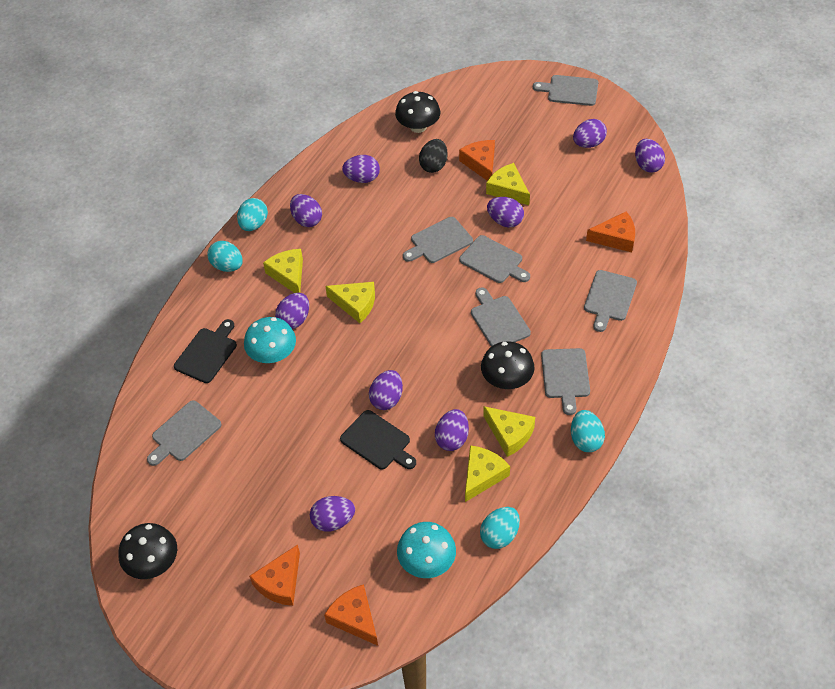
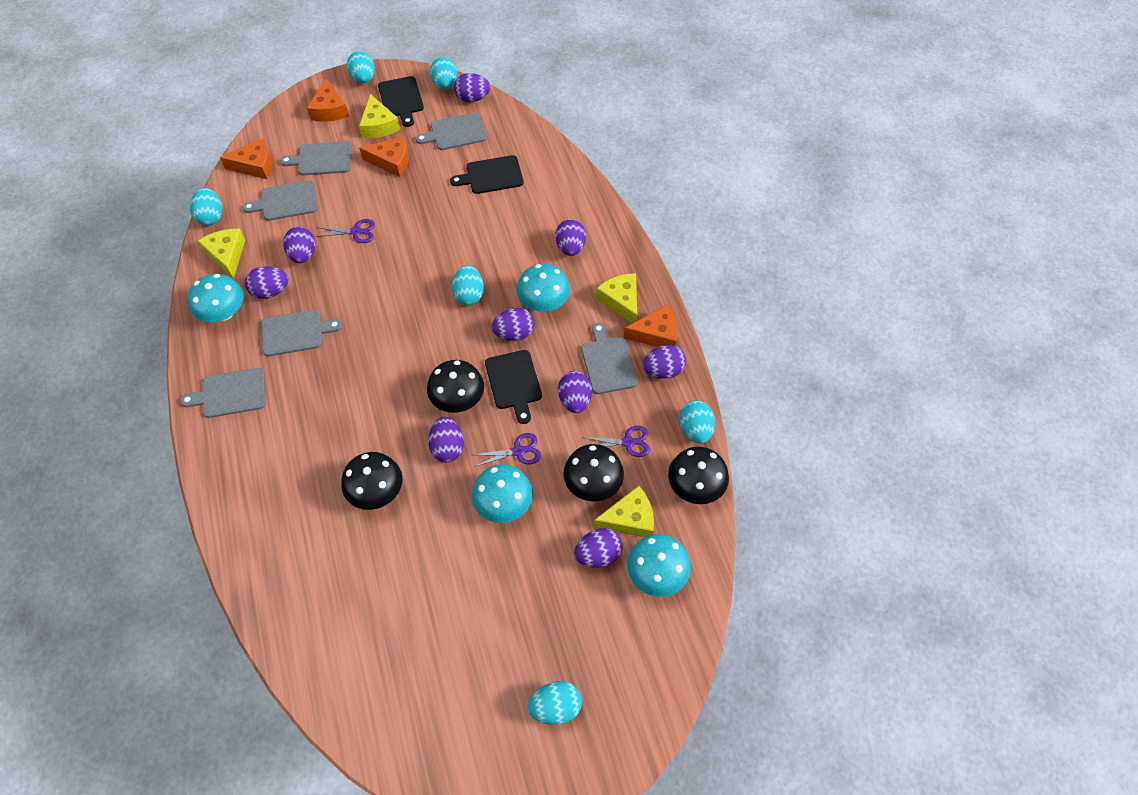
black cutting board: [174,319,237,383] [340,410,416,469] = 2 -> [378,76,424,127] [450,155,523,194] [485,350,542,424] = 3
black egg: [419,139,448,173] = 1 -> none = 0
black mushroom: [118,523,177,579] [395,91,440,133] [481,341,535,389] = 3 -> [341,452,402,510] [427,360,484,413] [563,444,624,502] [668,447,729,504] = 4
grey cutting board: [147,400,222,466] [403,217,473,263] [459,235,530,283] [471,287,531,347] [533,75,598,106] [541,348,590,415] [584,270,637,332] = 7 -> [180,368,266,418] [243,180,318,221] [261,310,343,356] [280,141,352,175] [416,112,487,150] [581,323,638,394] = 6
purple scissors: none = 0 -> [315,219,375,243] [473,433,541,467] [582,426,650,457] = 3
turquoise egg: [208,241,243,272] [237,198,268,231] [480,507,520,549] [571,410,605,452] = 4 -> [190,188,222,226] [347,51,375,83] [430,57,457,89] [452,265,484,305] [528,681,582,725] [679,400,715,444] = 6
turquoise mushroom: [244,317,296,363] [397,522,456,578] = 2 -> [188,274,244,322] [472,464,533,523] [516,264,570,312] [627,534,691,597] = 4
yellow cheese: [263,249,303,293] [325,282,375,323] [465,445,510,502] [483,406,535,457] [486,163,530,205] = 5 -> [198,229,245,279] [359,94,400,138] [594,486,654,537] [596,273,637,323] = 4

